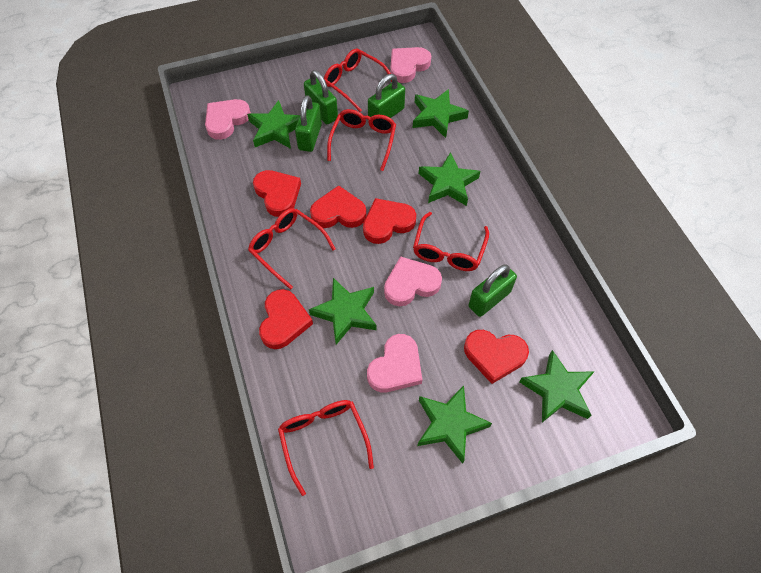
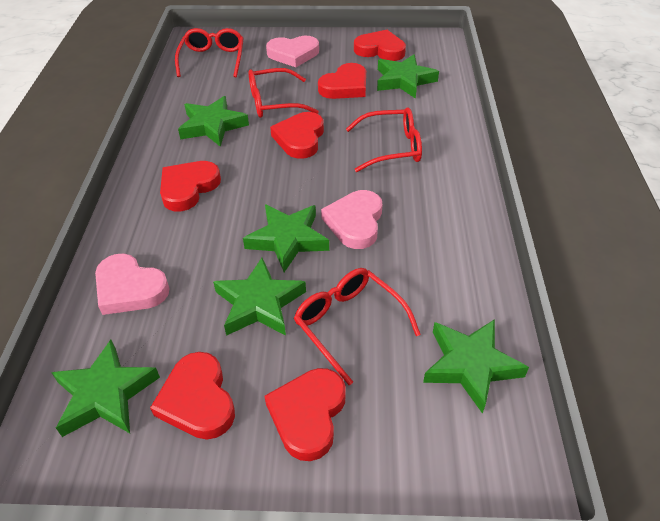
green padlock: [295,95,322,152] [304,70,338,124] [368,74,405,118] [468,264,517,317] = 4 -> none = 0
pink heart: [205,99,251,140] [367,334,422,392] [384,256,442,306] [390,47,431,83] = 4 -> [95,254,170,315] [266,36,319,67] [321,190,383,249] = 3
red glasses: [248,208,336,290] [278,400,374,496] [324,48,392,112] [327,109,396,171] [413,212,489,271] = 5 -> [175,28,244,77] [249,68,319,118] [294,268,421,385] [346,107,422,172] = 4
red heart: [253,170,301,217] [259,289,313,349] [310,185,366,228] [363,198,416,244] [464,330,529,384] = 5 -> [150,352,235,440] [160,161,221,211] [265,368,346,461] [270,112,324,159] [318,63,366,99] [354,30,406,61] = 6

